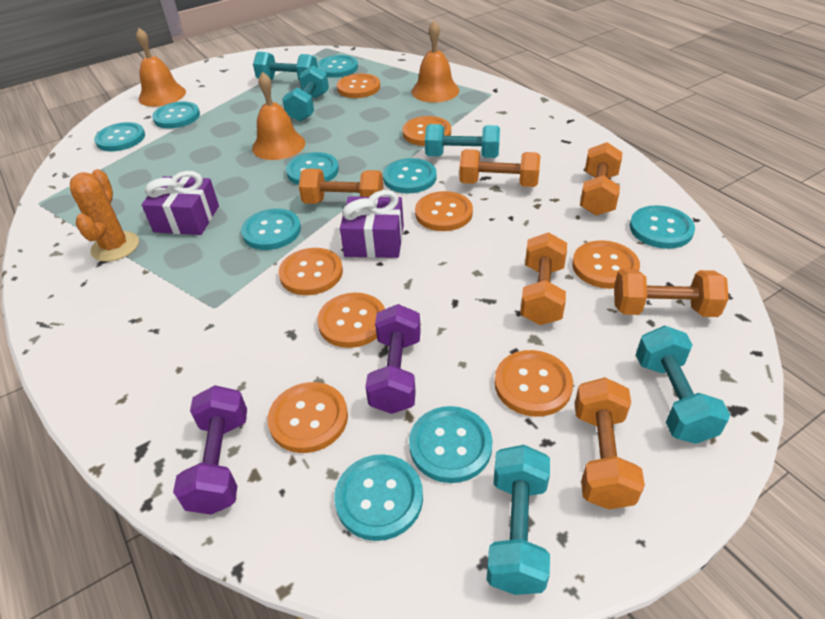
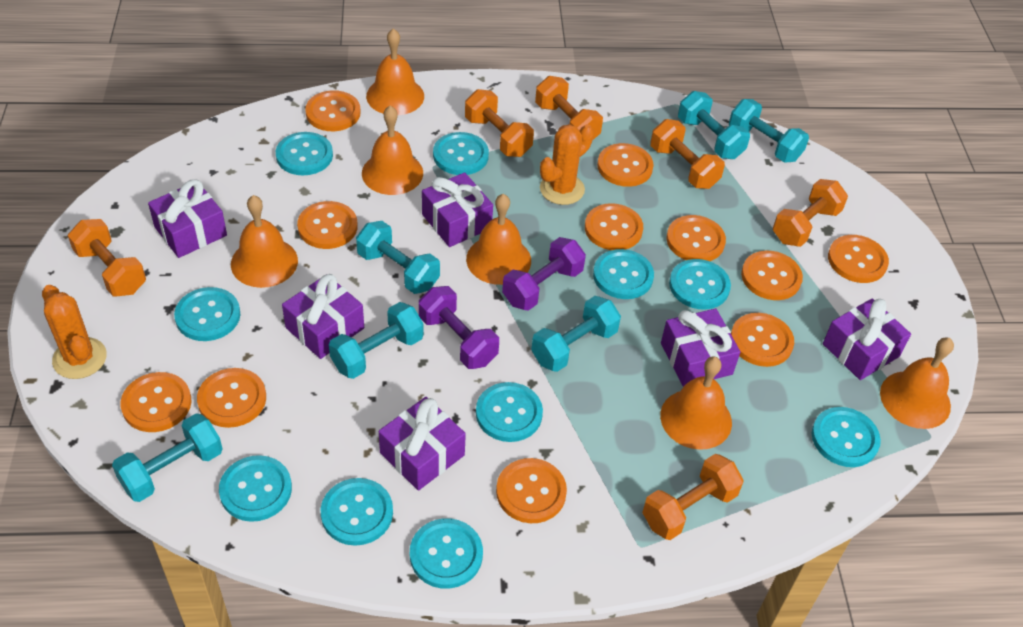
orange bell: [136,28,186,107] [252,72,305,160] [412,21,459,103] = 3 -> [231,195,298,288] [362,106,423,195] [366,28,424,115] [466,194,531,285] [660,357,732,450] [880,337,954,429] = 6
orange button: [268,382,348,453] [278,248,343,295] [317,293,385,348] [337,73,380,98] [402,116,451,146] [415,191,473,231] [495,350,573,417] [572,240,640,289] = 8 -> [120,372,191,432] [197,368,266,428] [297,201,358,249] [305,90,361,131] [496,458,567,523] [585,203,643,250] [597,143,654,187] [666,215,726,261] [731,313,794,367] [741,251,803,300] [828,235,889,283] = 11
orange cactus: [70,169,139,262] = 1 -> [42,285,107,379] [540,124,594,205] = 2
purple gift: [142,171,219,235] [340,190,404,258] = 2 -> [148,179,227,258] [282,274,364,359] [379,397,466,490] [422,172,493,247] [661,309,740,387] [823,298,911,380] = 6
turquoise button: [94,122,145,151] [152,101,200,129] [241,209,301,250] [286,152,339,185] [317,55,358,78] [334,454,423,541] [383,158,437,194] [409,406,493,483] [630,205,695,249] = 9 -> [174,287,240,341] [219,455,292,522] [276,132,333,175] [321,478,393,546] [410,518,483,589] [433,132,489,175] [476,382,543,442] [593,249,654,299] [669,259,731,310] [812,407,881,467] = 10
turquoise dumbbell: [253,52,318,81] [282,66,329,122] [425,124,500,158] [486,445,550,595] [636,326,730,444] = 5 -> [112,413,223,502] [329,302,423,379] [356,221,440,294] [531,296,621,372] [678,91,750,159] [729,99,809,163] = 6

